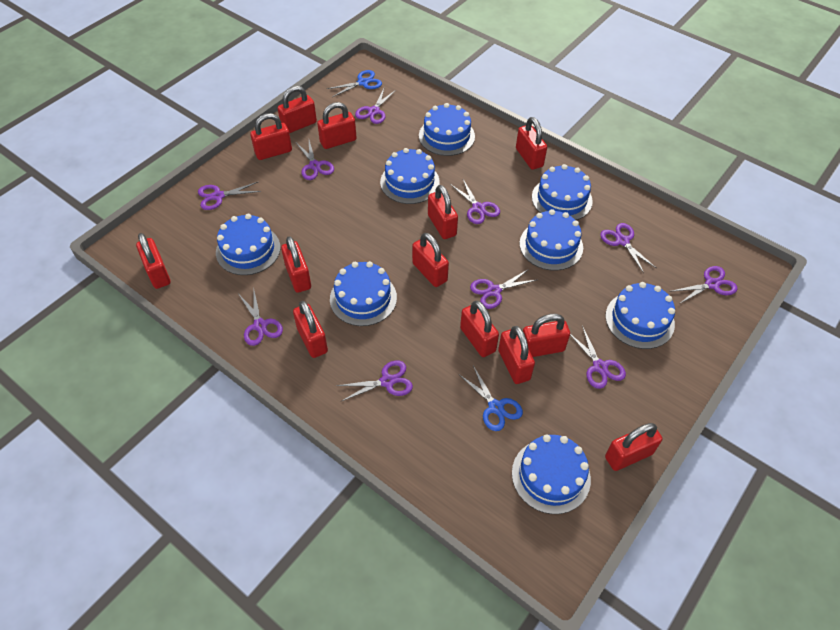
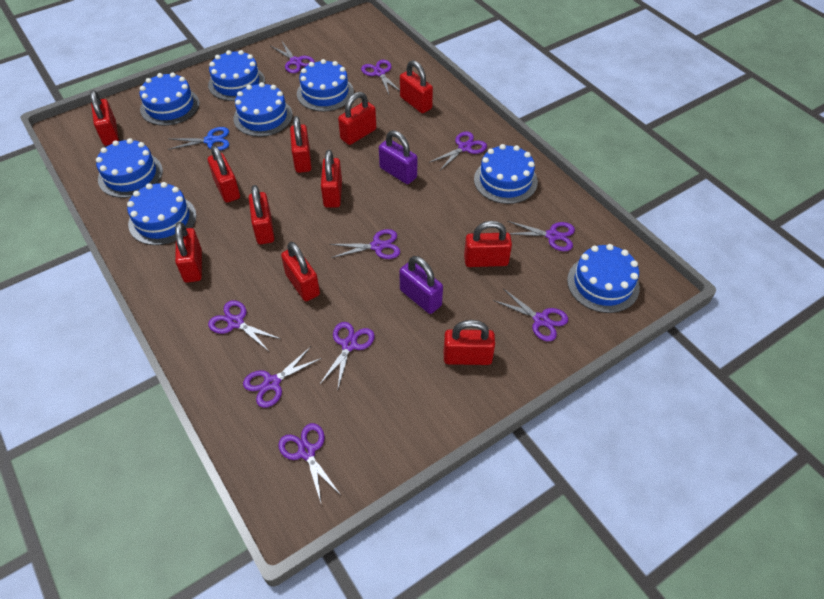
blue scissors: [327,70,382,97] [460,366,523,431] = 2 -> [167,127,229,150] = 1
purple padlock: none = 0 -> [379,130,417,184] [399,256,443,314] = 2
red padlock: [136,233,171,289] [250,113,292,160] [277,86,317,133] [281,236,311,293] [293,301,328,358] [317,102,357,149] [412,233,449,287] [428,185,458,239] [460,301,499,357] [498,326,535,384] [516,117,547,170] [523,314,570,357] [605,423,662,471] = 13 -> [90,90,119,146] [175,222,202,283] [208,145,240,203] [249,185,274,244] [281,242,320,301] [290,116,312,173] [321,150,342,208] [338,92,376,145] [400,60,433,113] [444,320,495,365] [464,221,512,267] = 11

